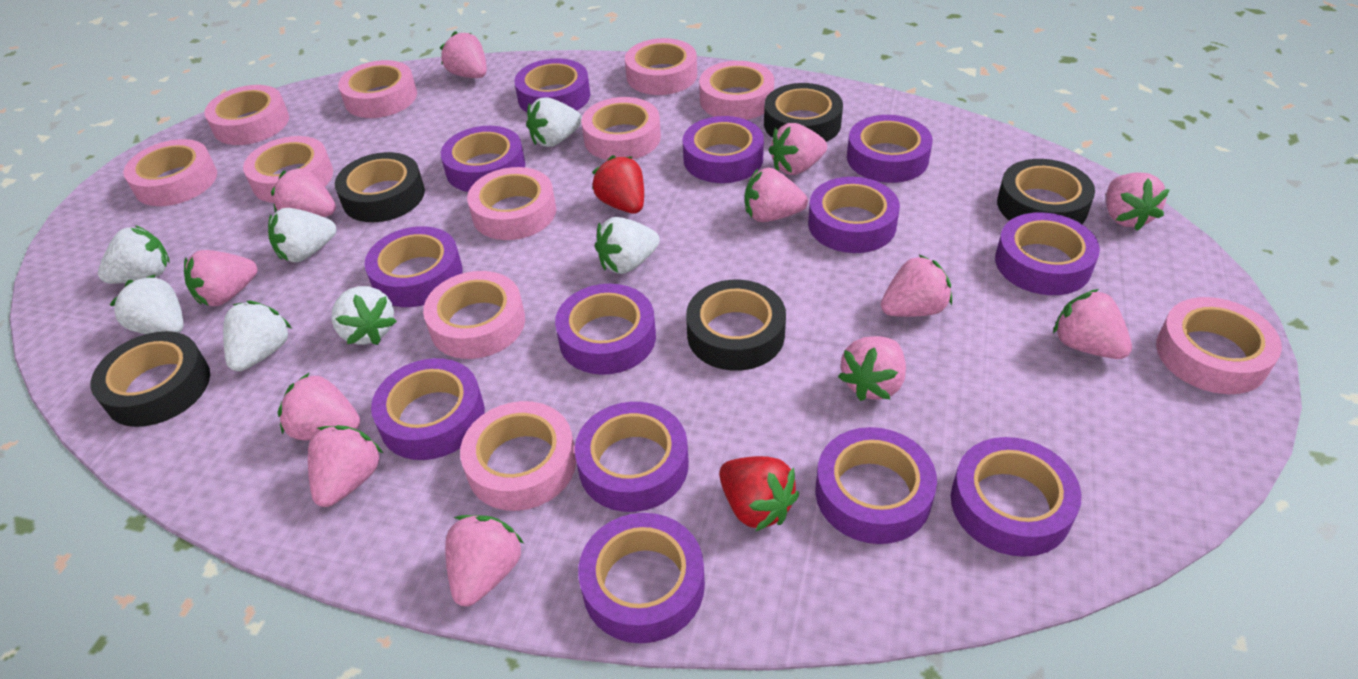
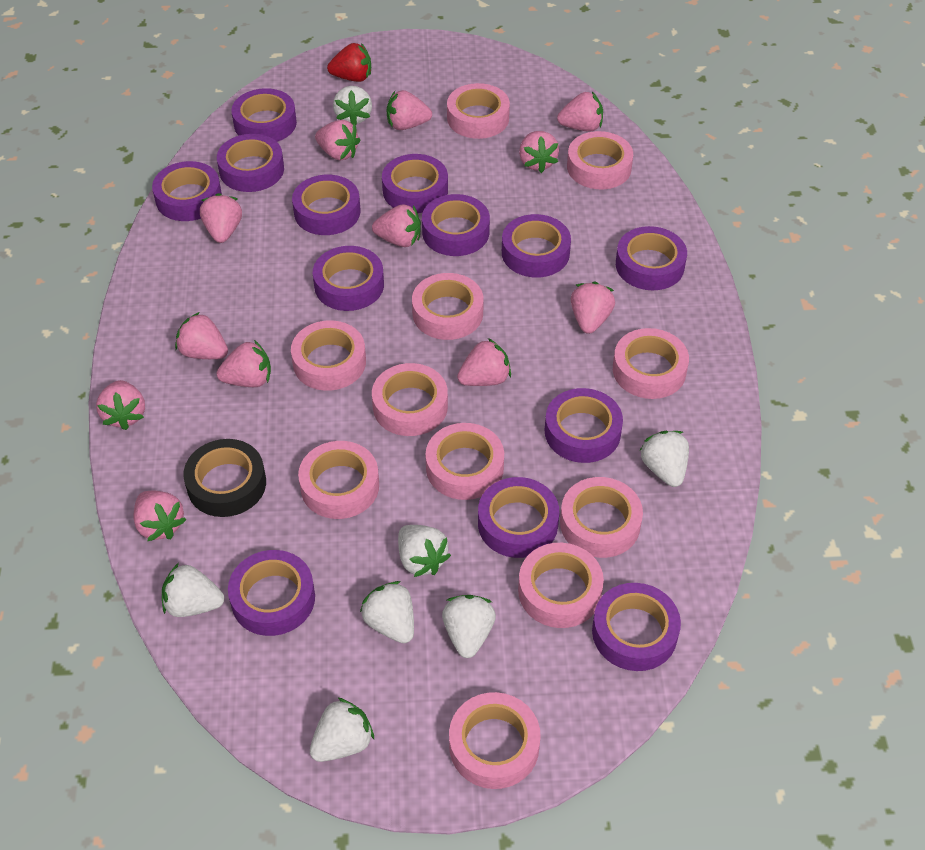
black tape: [91,331,210,427] [335,152,425,222] [686,280,786,371] [764,83,843,142] [997,159,1095,224] = 5 -> [183,439,266,517] = 1
red strawberry: [592,155,644,214] [719,456,799,532] = 2 -> [327,43,371,82] = 1

